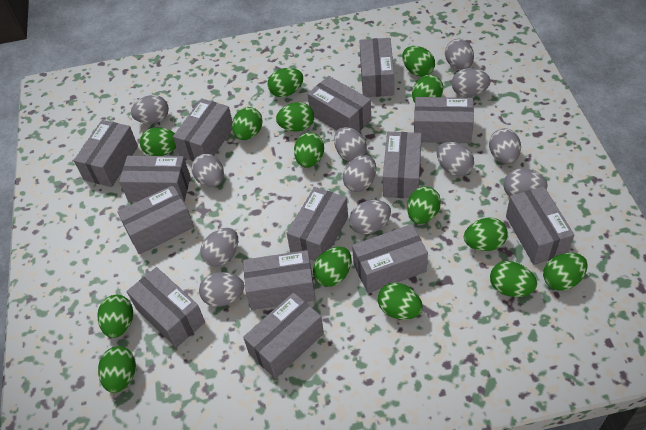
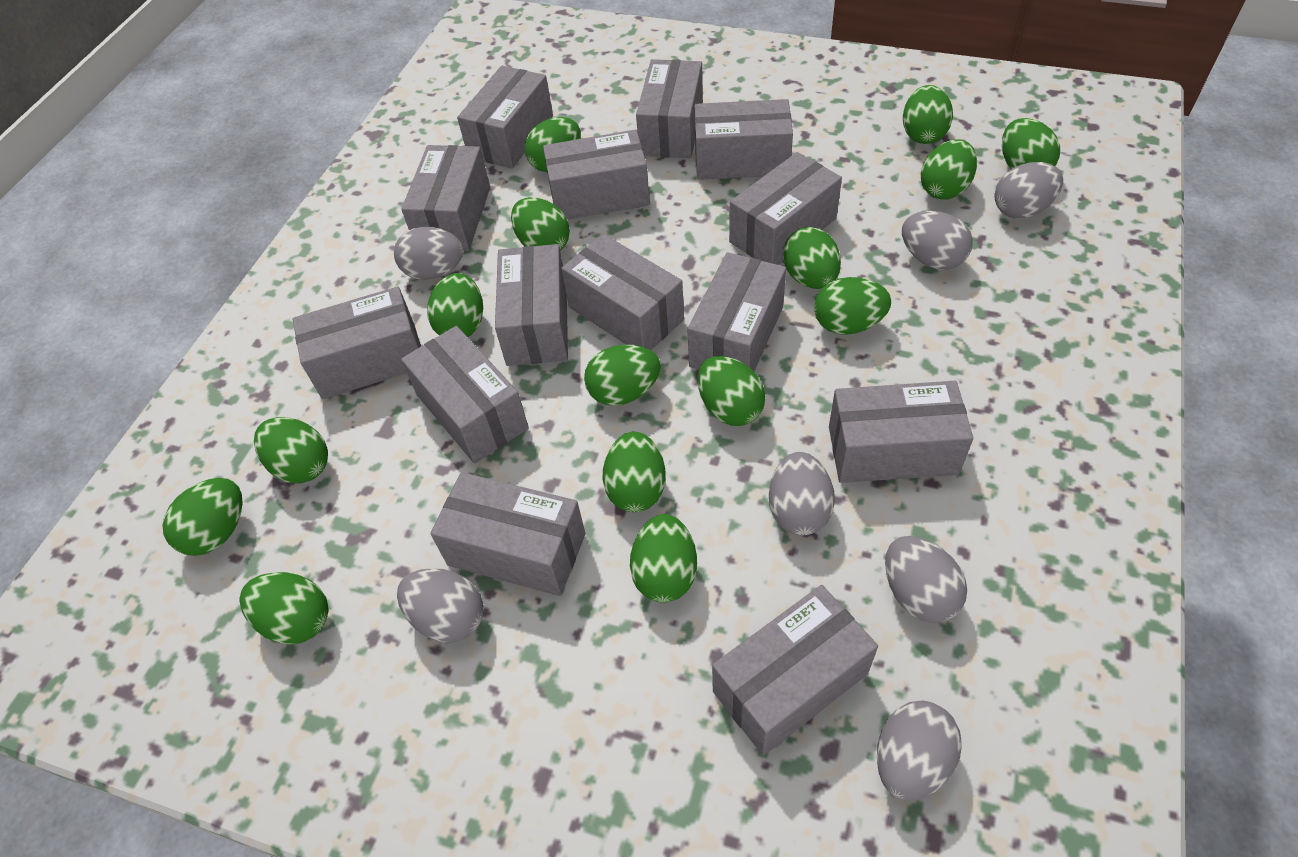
grey egg: [131,95,169,124] [191,154,224,187] [199,272,244,307] [200,228,238,267] [334,127,367,162] [343,155,376,192] [350,200,391,234] [437,142,474,177] [445,39,474,70] [452,68,491,97] [489,128,521,164] [503,168,548,196] = 12 -> [394,227,464,280] [397,568,484,643] [769,452,835,536] [877,701,962,801] [885,536,967,623] [902,211,973,270] [994,162,1063,219] = 7

